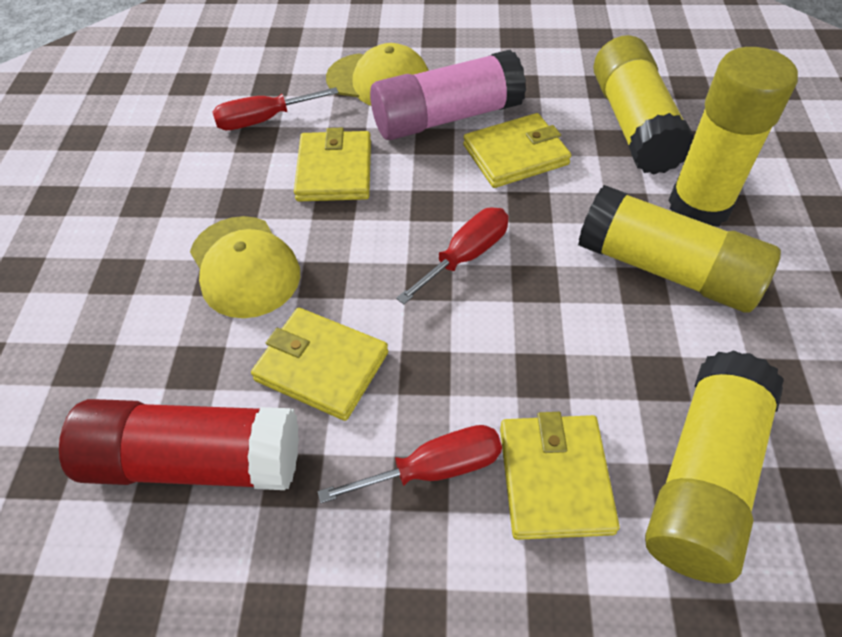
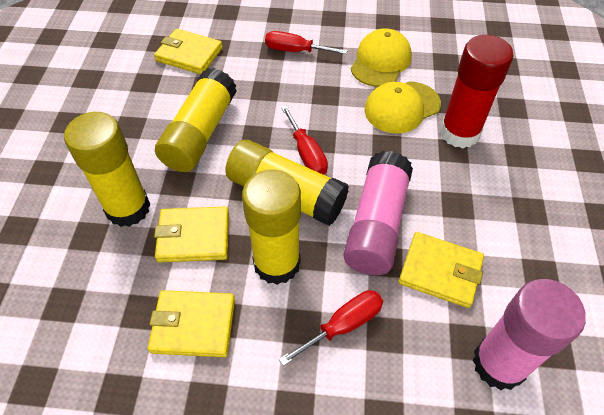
pink glue stick: [370,49,526,140] = 1 -> [343,151,413,275] [473,279,586,390] = 2

